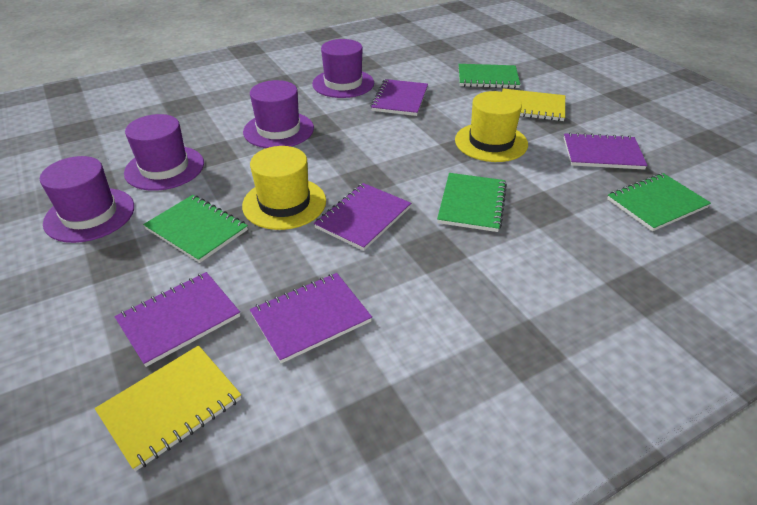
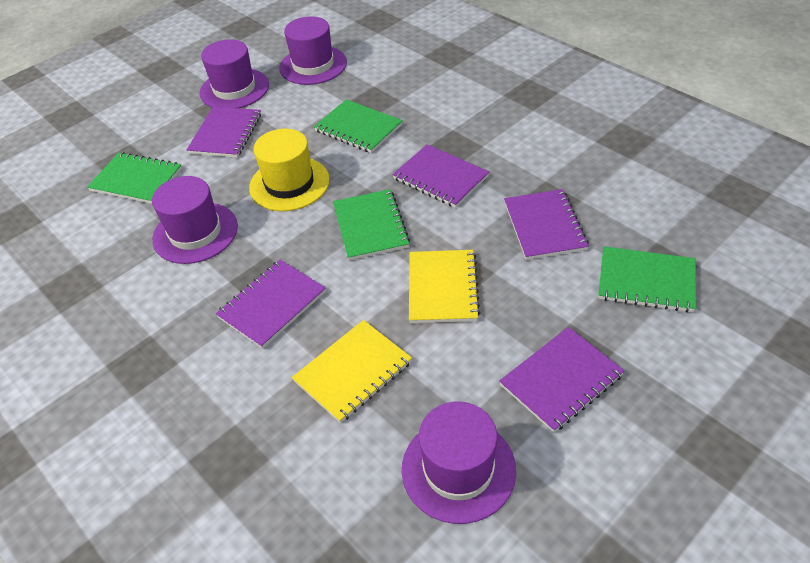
yellow hat: [242,146,326,230] [455,91,528,162] = 2 -> [249,129,330,211] = 1

